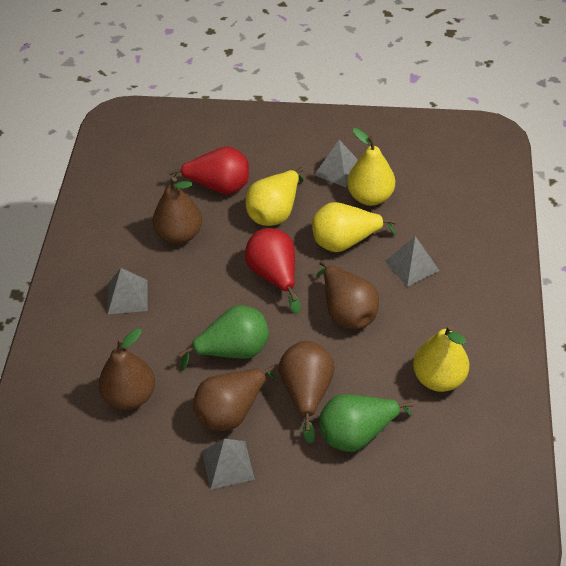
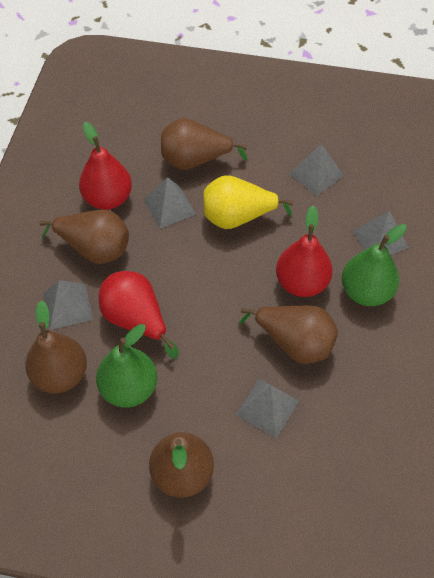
grey pyramid: [108,268,148,314] [202,439,255,490] [314,140,358,187] [385,236,439,287] = 4 -> [43,280,93,330] [144,177,196,228] [236,379,299,438] [289,144,343,196] [353,211,409,255] = 5
red pear: [168,147,249,194] [245,228,301,314] = 2 -> [79,122,132,210] [98,271,179,359] [276,205,333,297] = 3
yellow pear: [245,167,304,226] [312,202,397,252] [347,128,395,206] [413,325,469,392] = 4 -> [203,175,293,229] = 1

